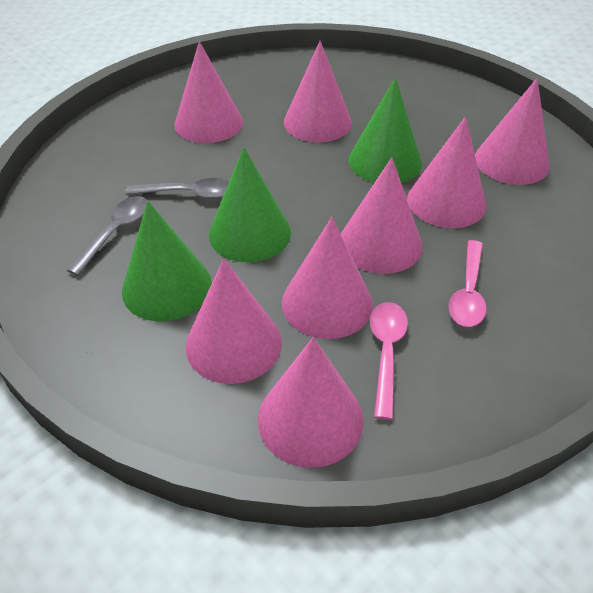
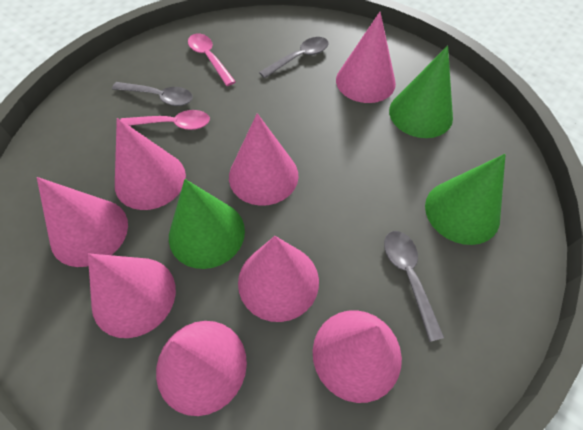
grey spoon: [67,196,148,276] [125,178,229,199] = 2 -> [112,82,193,106] [259,37,329,78] [384,231,444,342] = 3

